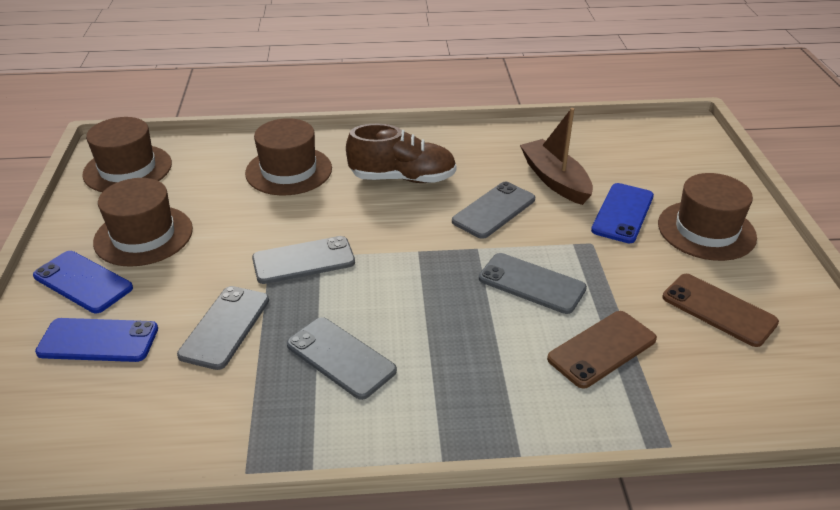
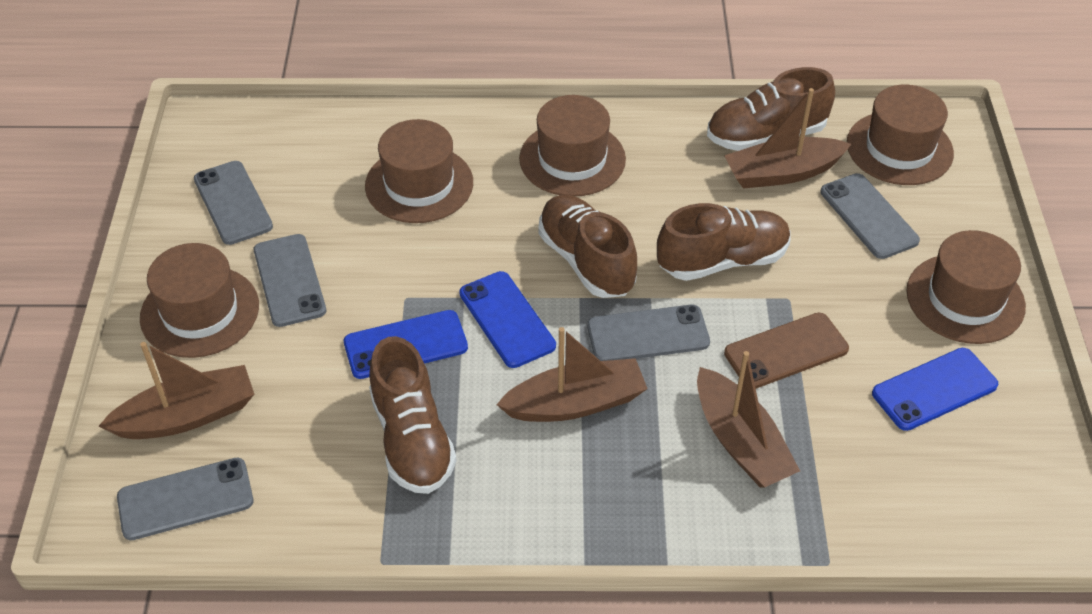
brown boat: [520,108,593,205] = 1 -> [99,342,254,439] [496,327,647,422] [697,351,800,488] [724,88,851,189] = 4
brown hat: [82,117,172,192] [93,178,193,267] [245,118,332,195] [658,173,757,261] = 4 -> [140,243,259,358] [365,119,473,223] [519,95,626,196] [847,85,954,185] [906,230,1026,344] = 5
brown phone: [547,311,657,388] [662,274,779,347] = 2 -> [724,313,849,388] = 1
brown shoe: [346,124,457,183] = 1 -> [369,336,457,494] [538,195,637,298] [657,203,791,281] [707,67,835,151] = 4

